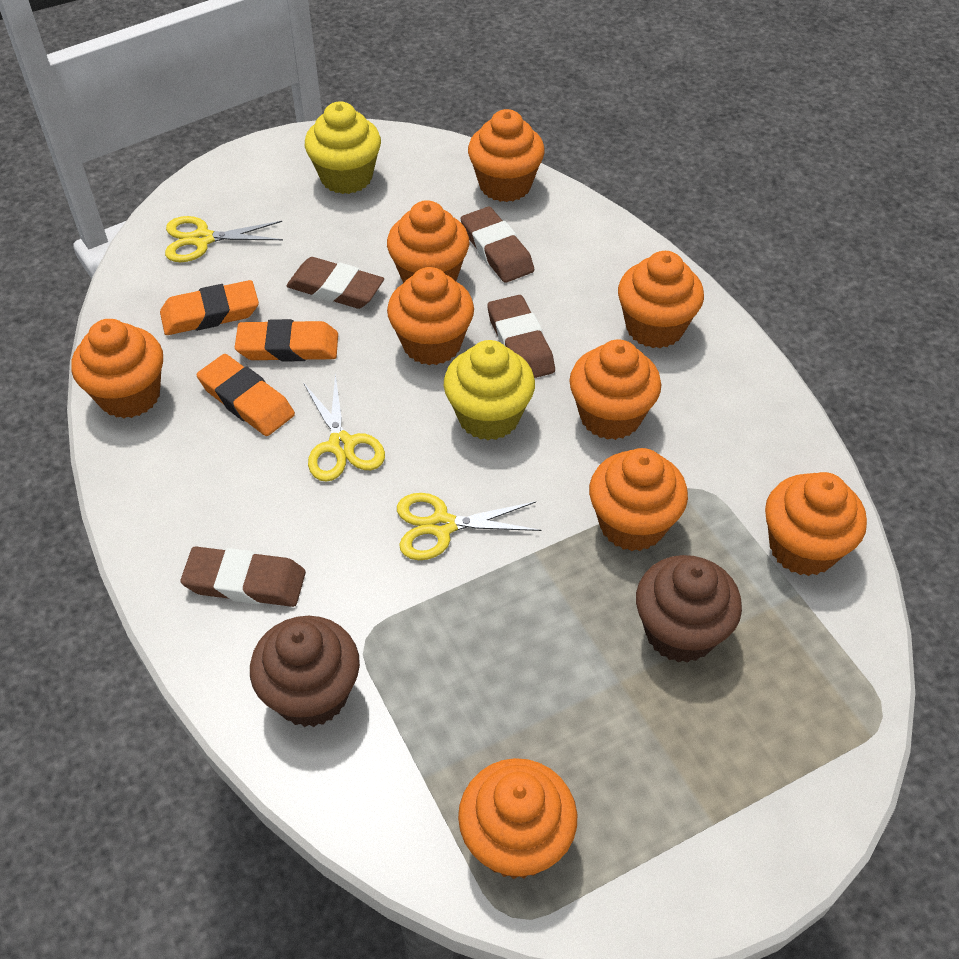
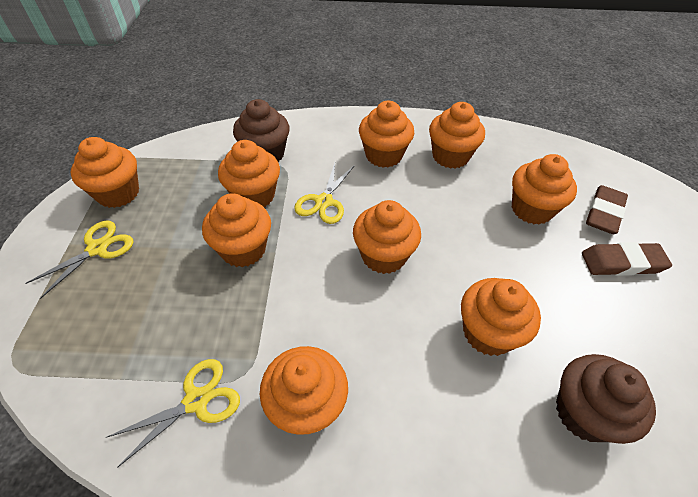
brown eraser: [180,547,306,607] [286,257,384,309] [461,207,534,283] [487,295,555,378] = 4 -> [582,242,672,276] [586,185,628,234] = 2
orange eraser: [160,280,259,335] [197,354,295,436] [235,319,338,362] = 3 -> none = 0
yellow cupcake: [305,101,381,194] [444,340,535,440] = 2 -> none = 0

